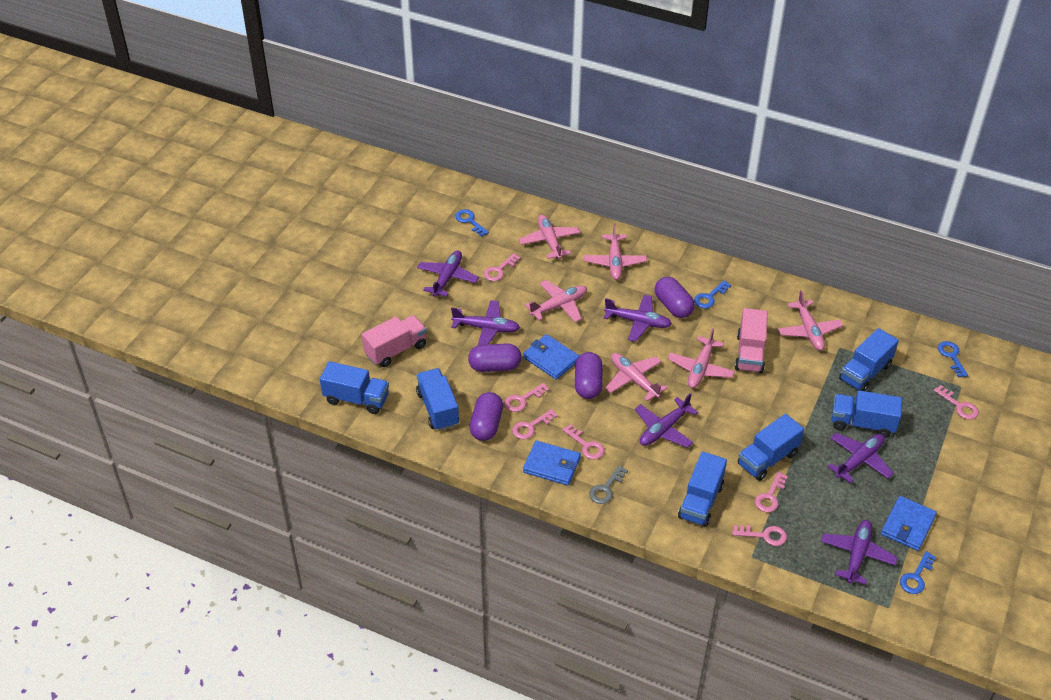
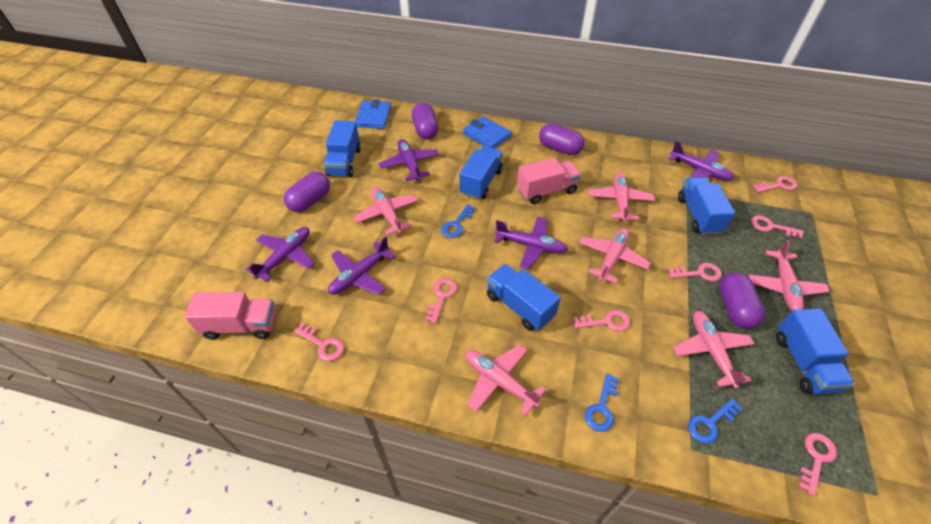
blue key: [455,209,489,237] [694,280,731,308] [900,551,936,594] [938,341,968,378] = 4 -> [441,204,476,238] [585,373,619,432] [688,398,742,444] = 3
blue truck: [320,361,389,414] [416,368,459,431] [678,452,727,527] [737,414,804,481] [832,390,902,438] [839,328,899,391] = 6 -> [324,120,361,177] [459,146,503,199] [487,264,561,331] [678,177,735,235] [776,308,855,394] = 5
blue wallet: [523,334,579,380] [523,440,581,485] [881,496,937,551] = 3 -> [355,99,391,129] [463,116,512,148] = 2
grey key: [589,465,628,504] = 1 -> none = 0
purple plane: [417,251,479,297] [451,300,520,346] [604,295,672,342] [635,393,698,448] [821,520,898,585] [827,433,894,483] = 6 -> [246,227,315,282] [328,237,396,295] [379,139,439,181] [494,216,568,269] [669,141,734,181] = 5

